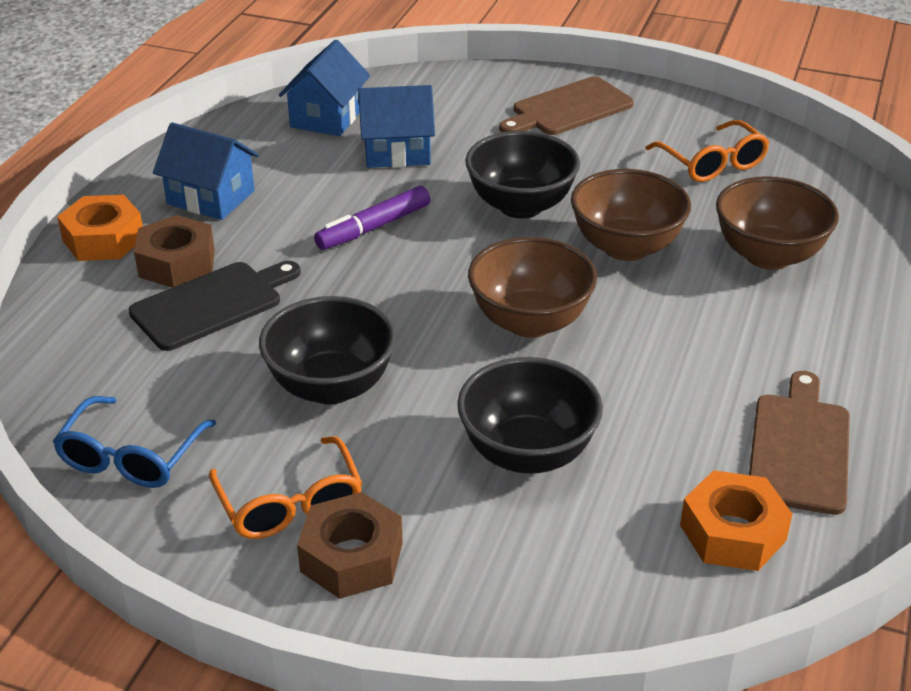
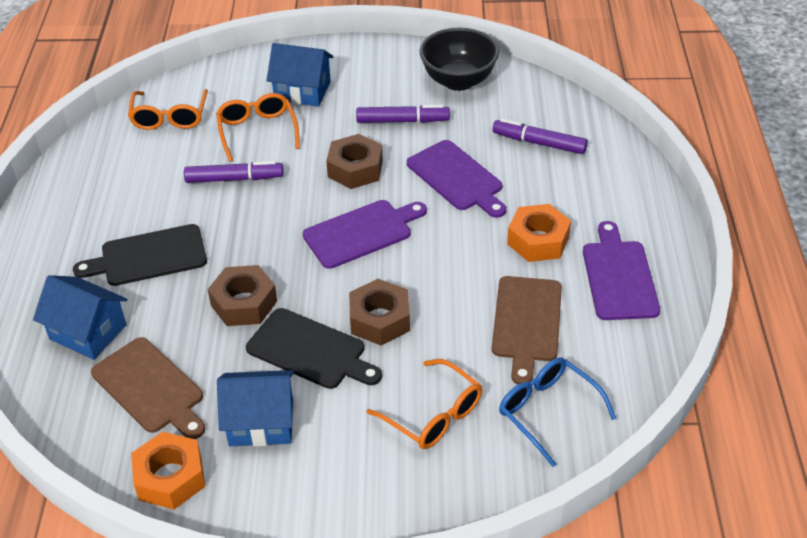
black bowl: [259,296,396,404] [457,357,603,474] [465,131,580,219] = 3 -> [420,28,499,91] = 1
black cutting board: [129,261,301,351] = 1 -> [73,224,207,286] [246,308,382,389] = 2
brown bowl: [468,237,597,338] [571,169,691,261] [716,176,839,270] = 3 -> none = 0
brown nut: [134,215,215,288] [297,492,403,599] = 2 -> [208,265,277,326] [326,134,383,189] [349,279,410,346] = 3
orange glasses: [209,436,362,539] [645,120,770,182] = 2 -> [128,89,208,130] [216,93,300,162] [366,359,482,449] = 3
purple cutting board: none = 0 -> [303,200,427,269] [407,140,506,218] [583,221,660,320] = 3
purple marker: [314,186,431,250] = 1 -> [184,161,284,183] [356,105,450,123] [493,118,588,154] = 3

